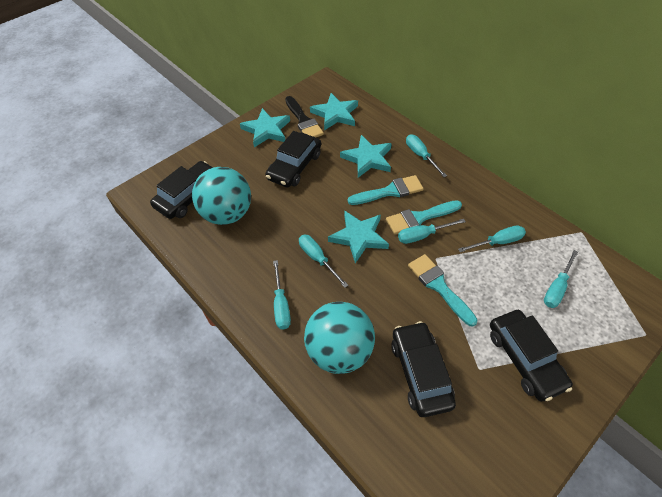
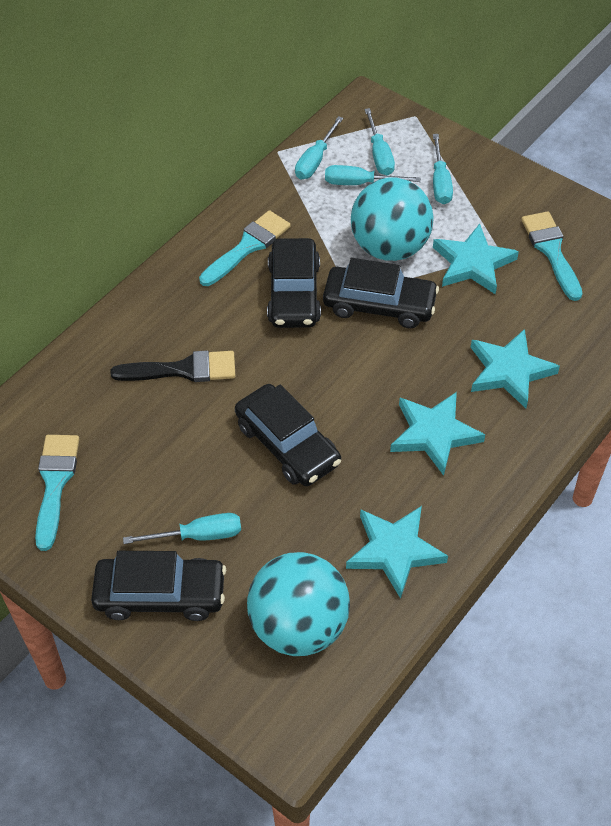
turquoise screwdriver: [273,260,291,329] [299,235,348,288] [398,219,466,244] [406,134,447,177] [458,225,526,252] [544,250,578,308] = 6 -> [123,513,241,544] [295,116,343,179] [325,165,421,185] [364,108,395,176] [433,134,453,204] = 5

